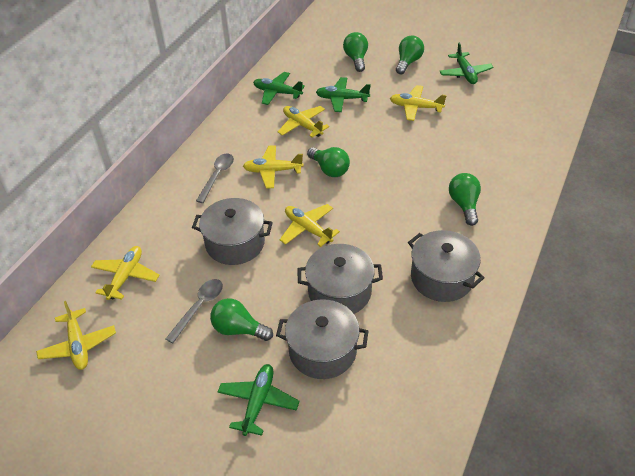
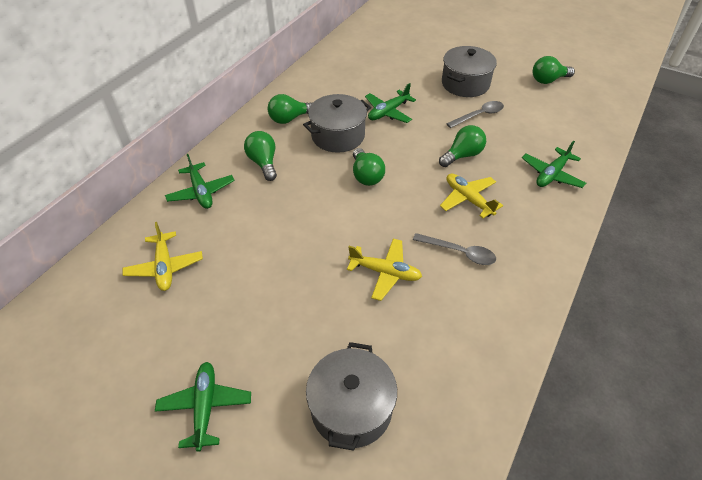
grey pot: [192,198,273,265] [276,299,369,379] [297,244,383,314] [408,230,485,302] = 4 -> [303,94,371,153] [306,342,397,451] [442,46,497,97] = 3
yellow plane: [36,301,116,370] [91,246,159,300] [243,145,304,188] [277,106,329,138] [280,204,340,247] [390,85,447,121] = 6 -> [122,222,203,291] [347,239,422,301] [440,174,503,218] = 3

